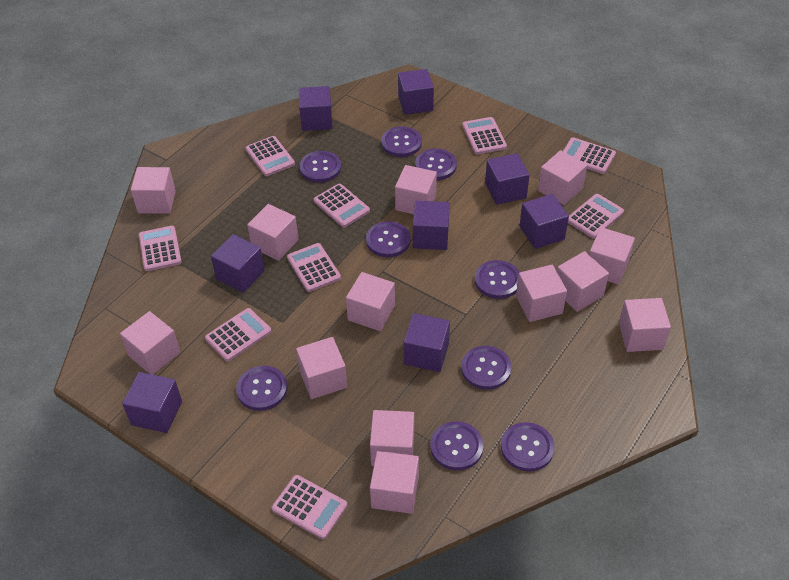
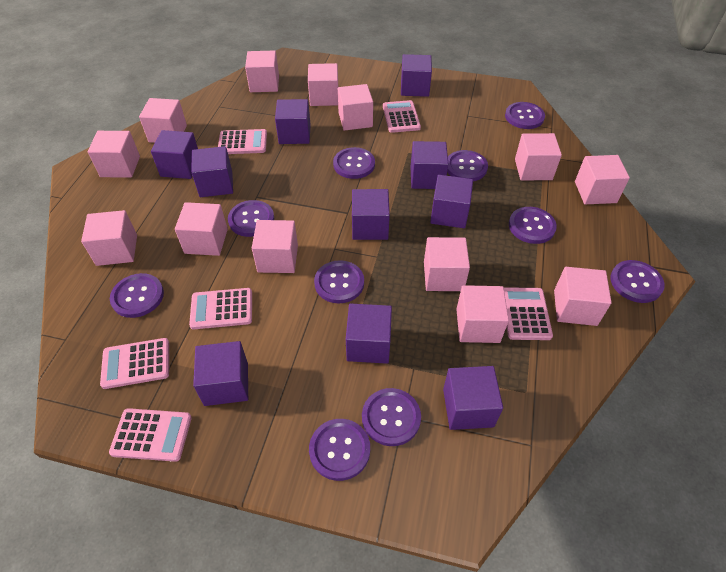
pink calculator: [139,226,182,271] [205,308,271,362] [245,136,295,176] [272,475,347,539] [287,243,341,292] [314,184,370,227] [462,117,507,154] [563,137,616,174] [568,194,624,238] = 9 -> [100,338,169,389] [109,408,192,462] [189,288,252,329] [218,129,267,154] [383,100,421,133] [504,287,553,340] = 6
purple button: [236,366,287,411] [299,151,341,183] [366,221,411,257] [381,126,422,157] [415,148,457,180] [430,421,484,470] [461,346,512,390] [475,260,520,299] [501,422,555,472] = 9 -> [110,273,164,318] [228,200,274,237] [309,419,370,481] [314,260,364,303] [333,147,375,179] [362,388,421,446] [447,150,488,181] [505,102,545,129] [509,207,557,244] [610,260,665,303] = 10
purple cube: [122,372,182,433] [211,234,265,293] [299,86,332,131] [398,69,434,115] [404,313,450,372] [413,201,450,250] [485,153,530,205] [520,194,569,249] = 8 -> [151,130,198,179] [191,146,233,197] [193,341,248,406] [275,99,311,144] [346,303,392,364] [352,189,390,240] [401,54,432,97] [411,141,448,189] [430,175,473,228] [443,366,503,430] = 10

